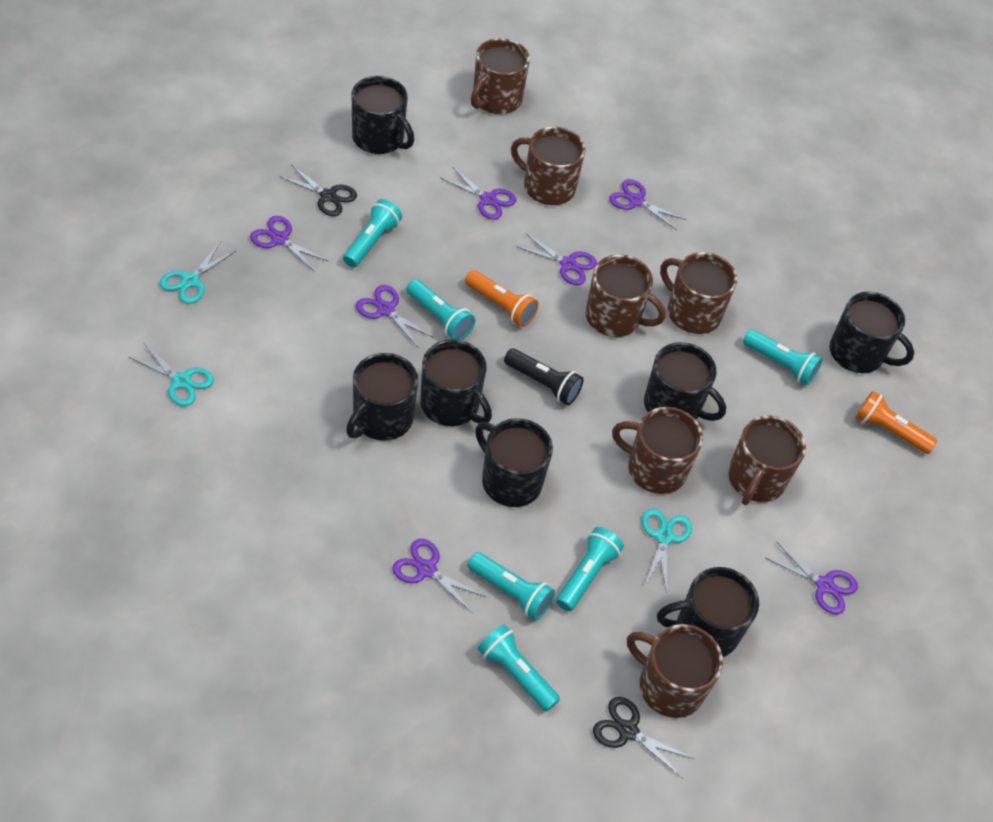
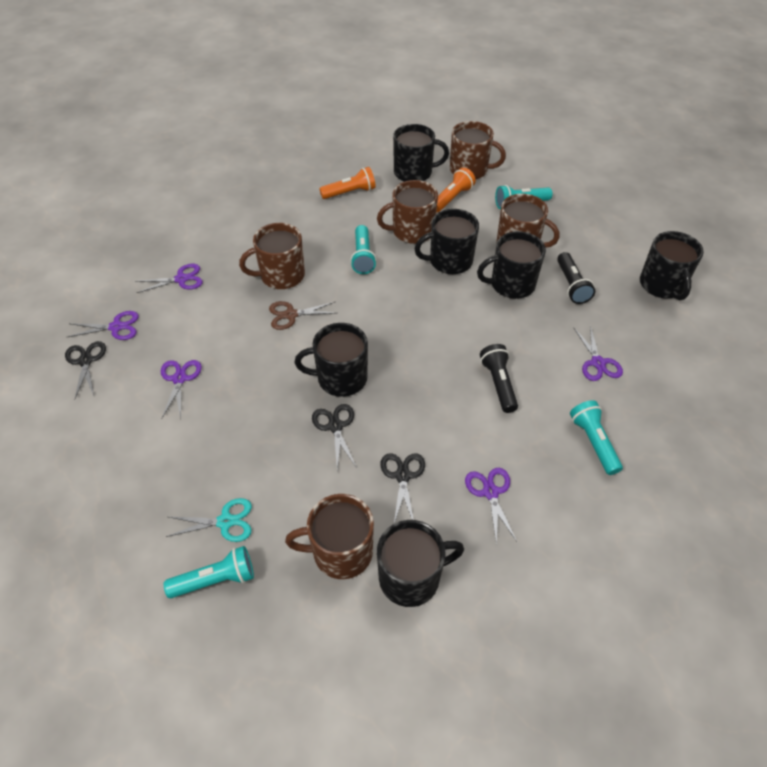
black flashlight: [504,348,583,405] = 1 -> [480,344,518,413] [557,252,595,304] = 2
black mug: [346,353,418,441] [352,76,414,154] [420,340,492,426] [475,418,553,507] [644,342,726,421] [657,567,759,657] [829,291,914,373] = 7 -> [295,323,368,397] [377,520,464,607] [393,124,449,182] [414,209,479,274] [477,231,546,299] [640,231,704,300] = 6
black scissors: [279,165,357,216] [593,697,694,779] = 2 -> [65,341,106,400] [312,404,357,470] [381,453,425,523] = 3
brown mug: [471,38,530,114] [511,127,586,205] [585,255,666,337] [612,407,703,494] [627,624,723,718] [660,252,737,334] [728,416,806,505] = 7 -> [239,223,305,289] [285,494,374,579] [377,180,438,244] [450,121,506,179] [497,194,560,248] = 5
brown scissors: none = 0 -> [269,301,336,330] = 1
purple scissors: [250,216,329,272] [356,285,434,348] [392,539,486,613] [441,167,517,220] [516,233,597,285] [609,179,686,230] [766,541,858,614] = 7 -> [68,311,139,340] [135,264,203,293] [161,360,202,419] [465,468,517,545] [574,325,623,381] = 5
turquoise flashlight: [343,199,402,267] [406,279,475,340] [468,552,555,621] [478,624,560,712] [556,527,624,611] [743,329,823,386] = 6 -> [164,546,254,598] [350,225,377,274] [495,185,553,209] [570,400,623,475] = 4
turquoise scissors: [129,343,214,406] [160,241,236,304] [642,509,692,593] = 3 -> [166,498,252,542] = 1

